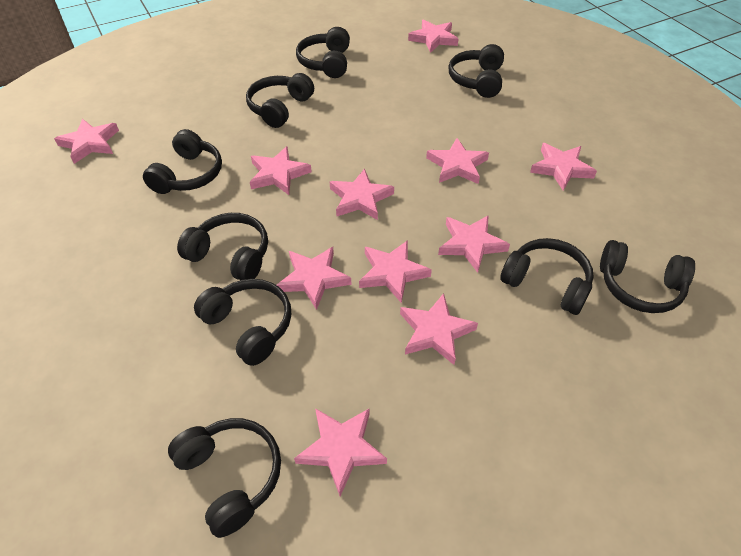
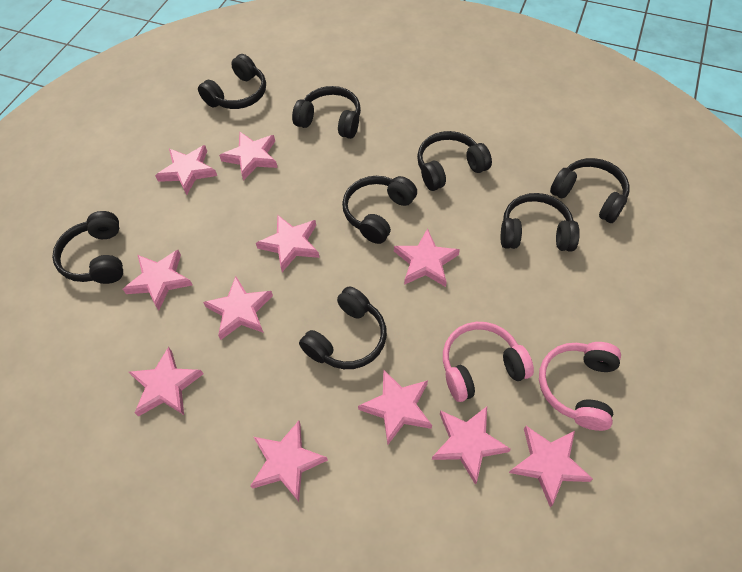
black headphones: [143,129,222,194] [168,418,281,538] [177,213,268,280] [194,279,291,366] [246,73,314,128] [296,27,350,78] [448,44,504,98] [500,238,593,315] [600,240,695,313] = 9 -> [52,211,123,284] [198,54,266,109] [292,86,361,139] [299,286,387,369] [342,176,417,244] [417,131,492,191] [501,193,580,252] [550,158,630,223] = 8
pink headphones: none = 0 -> [443,322,534,402] [539,342,621,431] = 2

